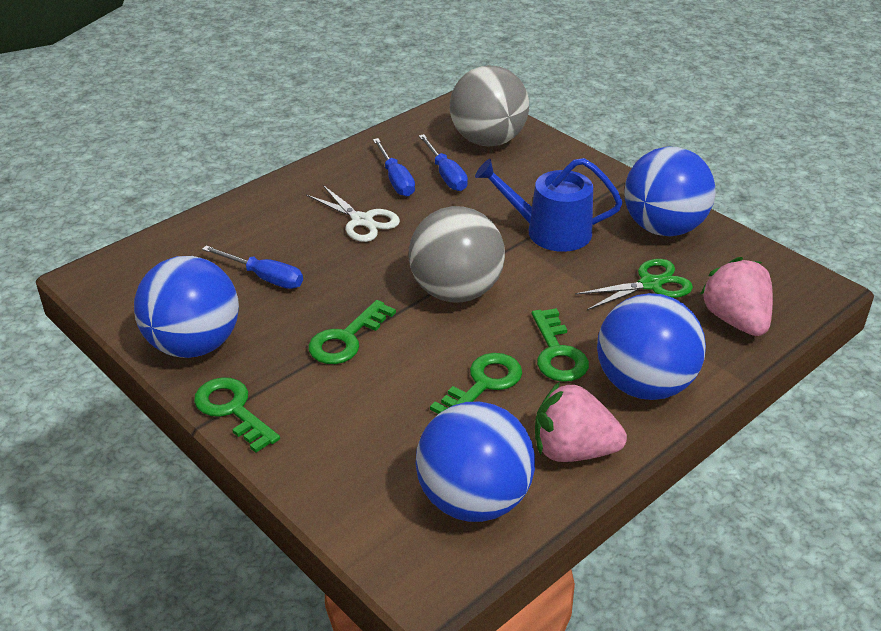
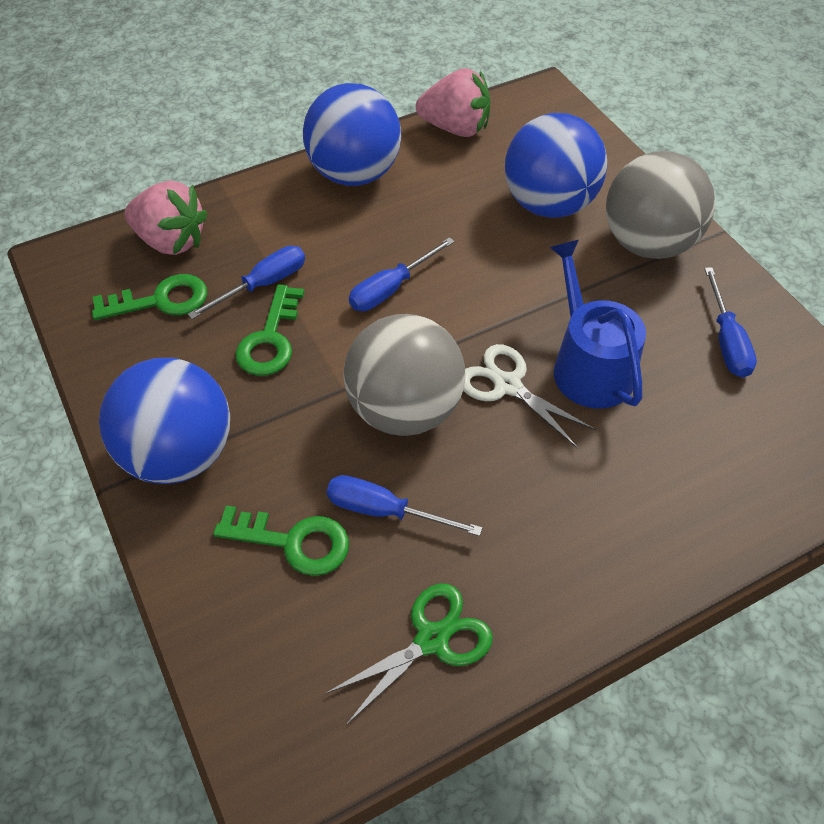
blue ball: [134,256,239,358] [416,402,535,522] [597,293,706,400] [624,147,715,236] = 4 -> [99,358,230,484] [303,83,401,186] [505,113,607,218] = 3
blue screwdriver: [202,245,303,289] [373,138,415,197] [419,134,468,191] = 3 -> [188,246,305,319] [327,475,482,536] [349,237,455,311] [704,267,757,378] = 4
green key: [194,377,280,453] [308,300,396,364] [430,353,522,414] [532,308,589,382] = 4 -> [92,274,207,320] [213,505,349,576] [235,284,304,376] = 3

